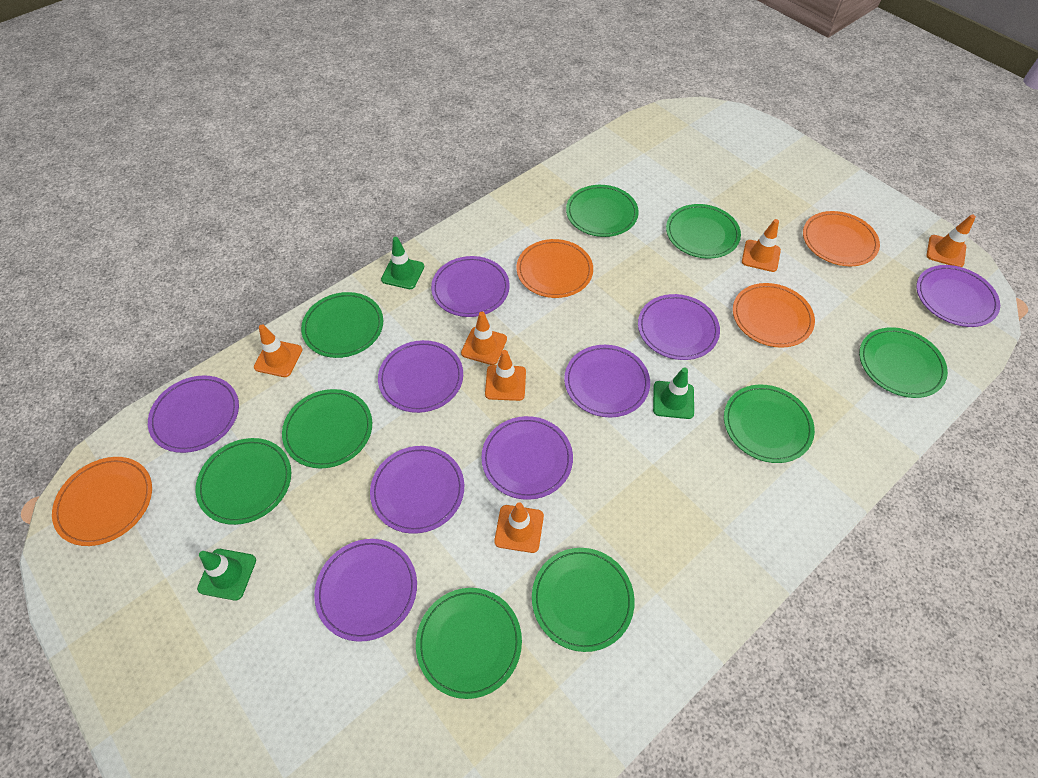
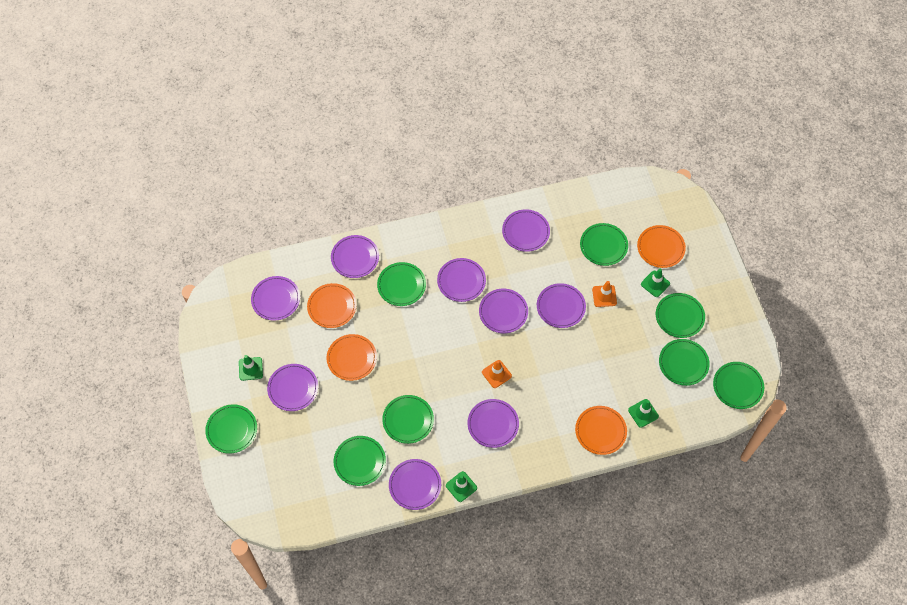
green plate: [196,438,291,525] [282,389,372,468] [301,292,383,358] [416,588,522,699] [532,548,635,652] [566,185,639,237] [666,204,741,259] [724,385,815,463] [859,327,948,398] = 9 -> [205,404,257,454] [334,436,386,486] [377,262,426,306] [382,395,434,444] [580,223,628,266] [656,293,705,338] [659,339,710,386] [713,362,764,409] = 8
green traffic cone: [197,549,256,601] [381,237,424,289] [653,368,694,419] = 3 -> [239,355,263,381] [446,471,477,502] [628,399,659,428] [641,269,670,297] = 4
orange traffic cone: [254,324,303,377] [461,312,507,365] [485,350,526,401] [494,502,544,553] [742,219,781,272] [927,214,976,267] = 6 -> [482,360,512,388] [592,281,617,307] = 2

